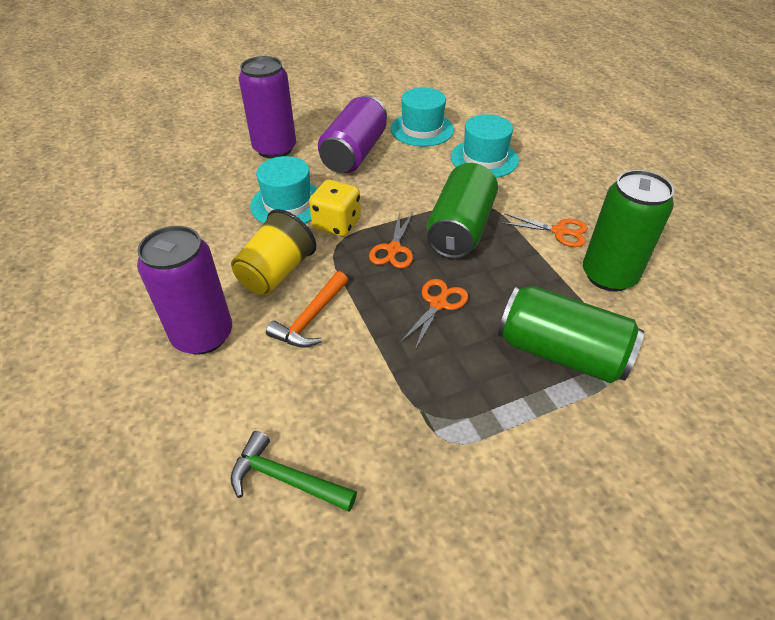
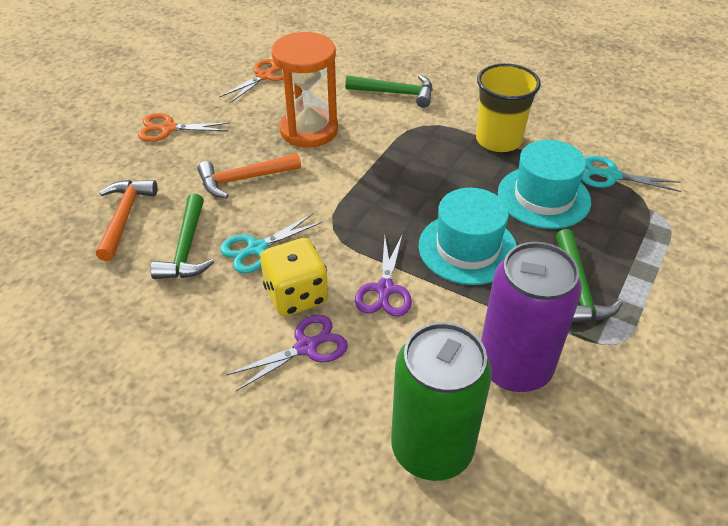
green can: [426,163,498,259] [498,286,644,383] [583,170,674,291] = 3 -> [391,322,492,481] = 1
green hammer: [231,431,357,512] = 1 -> [150,194,214,279] [345,75,433,108] [556,229,623,323] = 3
orange hammer: [266,271,348,348] = 1 -> [96,180,158,261] [197,153,301,198] = 2
orange hourglass: none = 0 -> [272,32,338,148] = 1
orange scissors: [369,211,413,268] [400,279,468,350] [502,213,588,247] = 3 -> [138,113,230,142] [219,59,284,103] = 2
purple can: [137,226,232,355] [239,56,296,159] [318,95,387,173] = 3 -> [481,242,582,392] = 1
purple scissors: none = 0 -> [227,315,348,391] [355,236,412,317] = 2
turquoise hat: [250,156,318,224] [391,87,454,147] [451,114,519,178] = 3 -> [419,188,517,285] [498,140,591,229] = 2
turquoise scissors: none = 0 -> [220,213,323,273] [582,156,681,192] = 2

